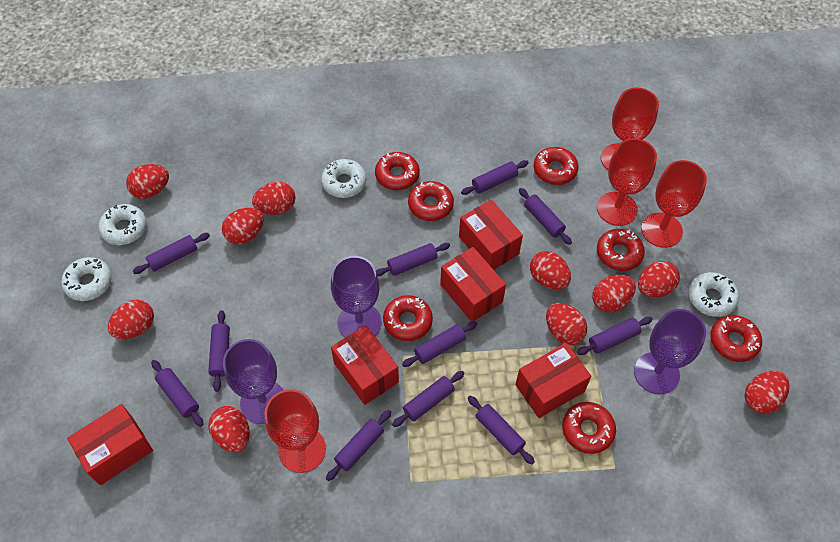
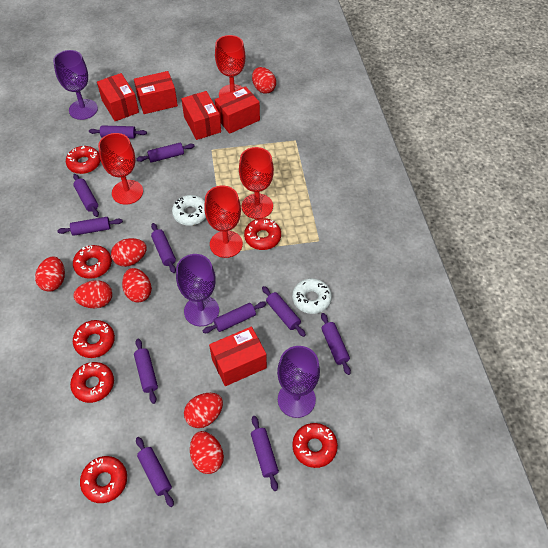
red egg: [108,300,154,339] [126,164,169,199] [208,406,250,452] [222,208,264,245] [252,182,296,215] [530,251,571,289] [546,303,587,345] [592,275,636,312] [638,261,680,298] [745,371,790,414] = 10 -> [35,256,65,291] [73,280,112,308] [111,238,147,267] [122,268,152,303] [184,393,223,428] [190,431,224,474] [252,67,276,94] = 7
white donut: [61,257,112,301] [99,204,147,245] [321,159,366,198] [689,272,739,317] = 4 -> [172,195,206,226] [292,278,332,314] = 2

